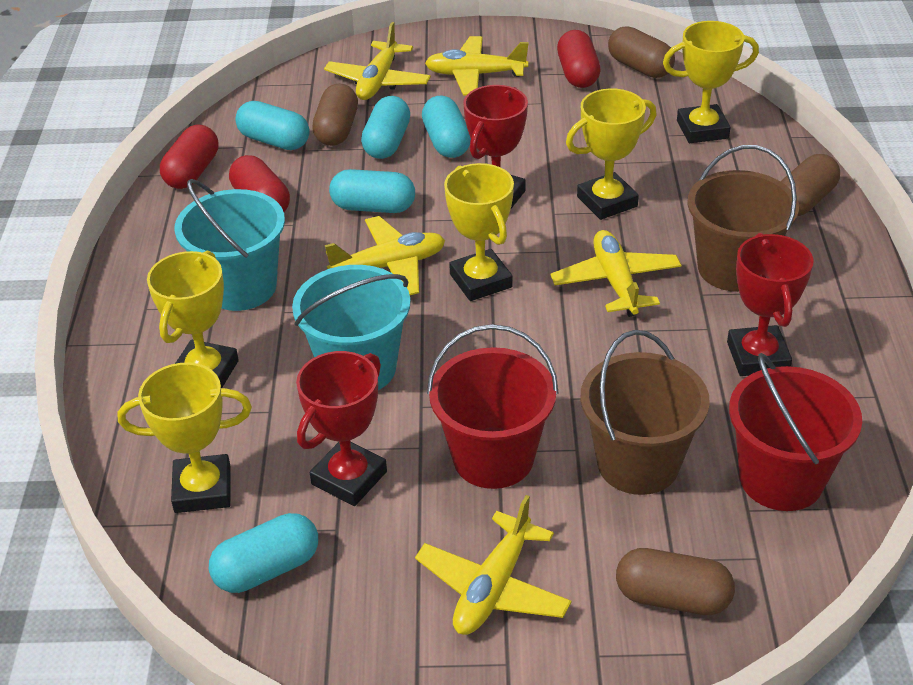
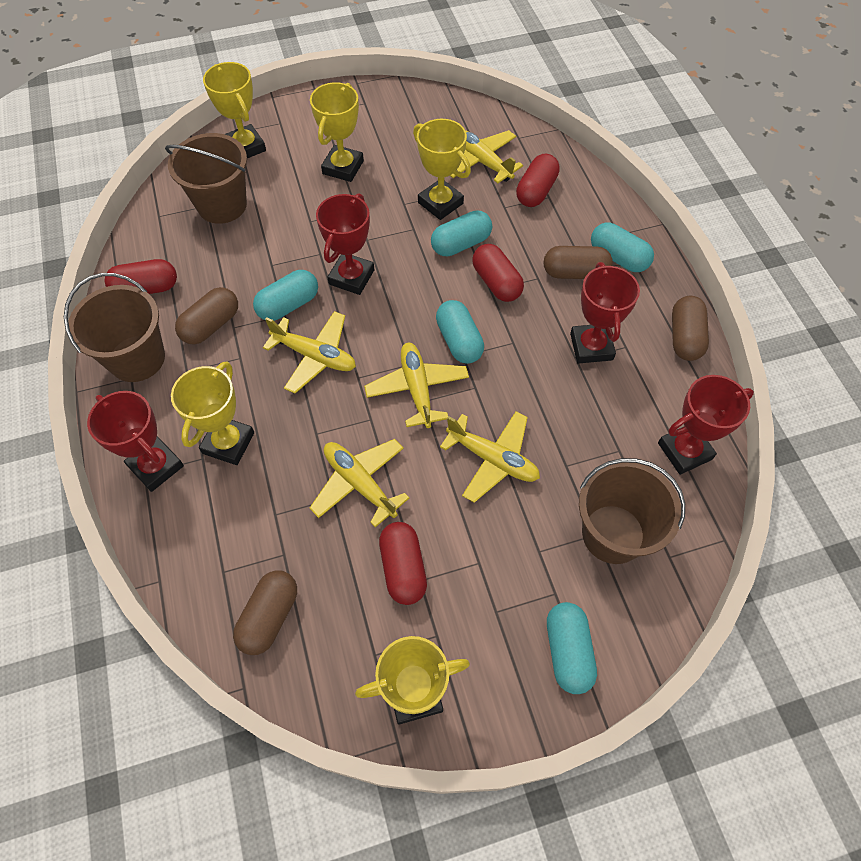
brown bucket: [580,330,710,495] [687,145,799,292] = 2 -> [64,273,165,382] [165,133,247,224] [579,458,685,564] = 3
red bucket: [427,324,559,489] [729,353,862,511] = 2 -> none = 0
red capsule: [160,125,218,189] [229,155,290,212] [557,30,600,88] = 3 -> [105,259,177,294] [379,522,427,605] [472,244,524,302] [516,154,560,207] = 4
red trophy: [296,351,387,506] [463,85,528,208] [727,233,814,376] = 3 -> [87,391,184,492] [316,193,374,295] [570,262,640,364] [658,375,754,475] = 4
turquoise bucket: [174,179,285,311] [292,265,410,390] = 2 -> none = 0

